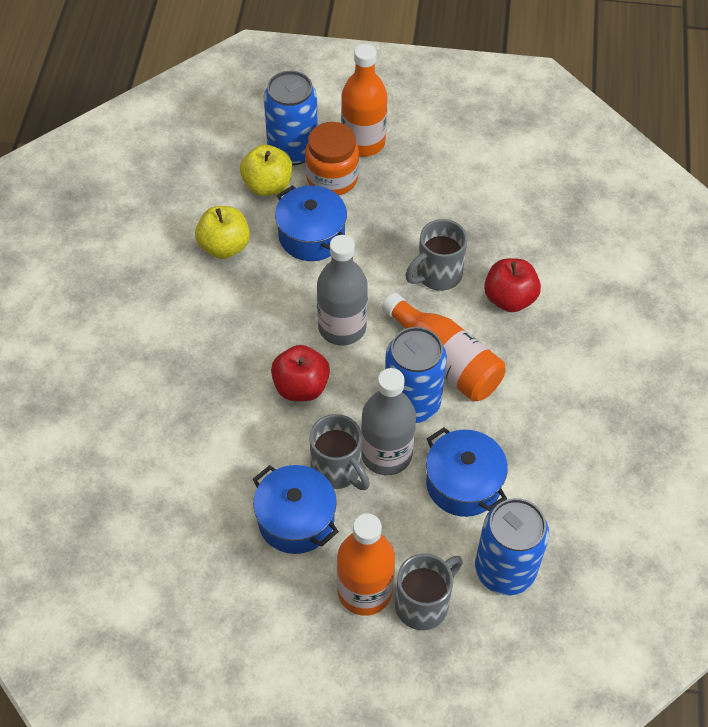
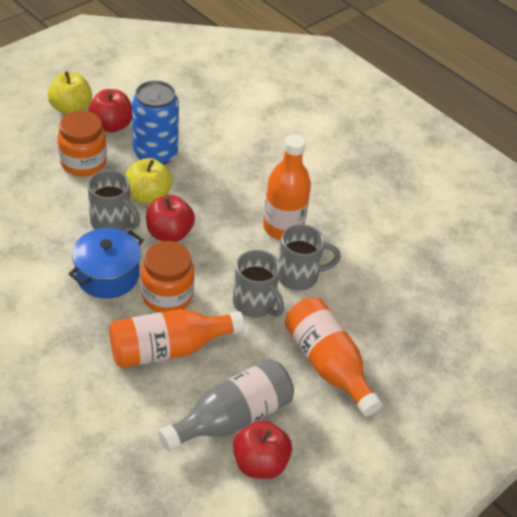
blue can: [264,71,318,165] [385,327,447,423] [475,498,549,595] = 3 -> [132,80,179,165] = 1
blue pot: [253,465,339,554] [275,185,347,261] [426,427,508,517] = 3 -> [69,228,143,299] = 1
grey bottle: [317,235,368,345] [361,368,416,475] = 2 -> [158,359,294,451] = 1
orange jar: [305,122,359,195] = 1 -> [58,110,107,176] [141,241,194,313] = 2
red apple: [271,345,330,401] [484,258,541,312] = 2 -> [88,89,132,133] [146,195,195,242] [233,421,292,479] = 3

